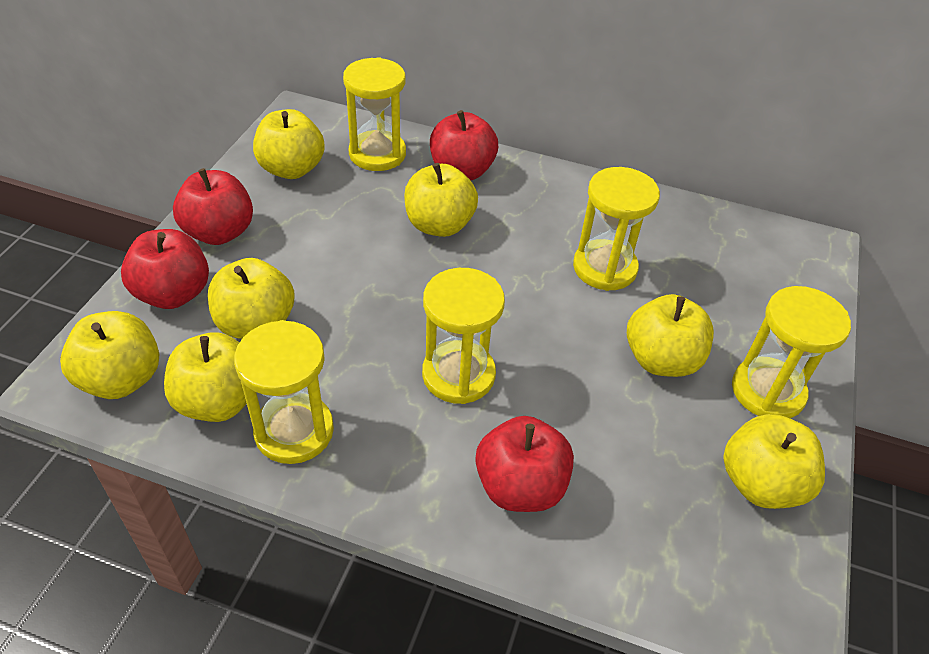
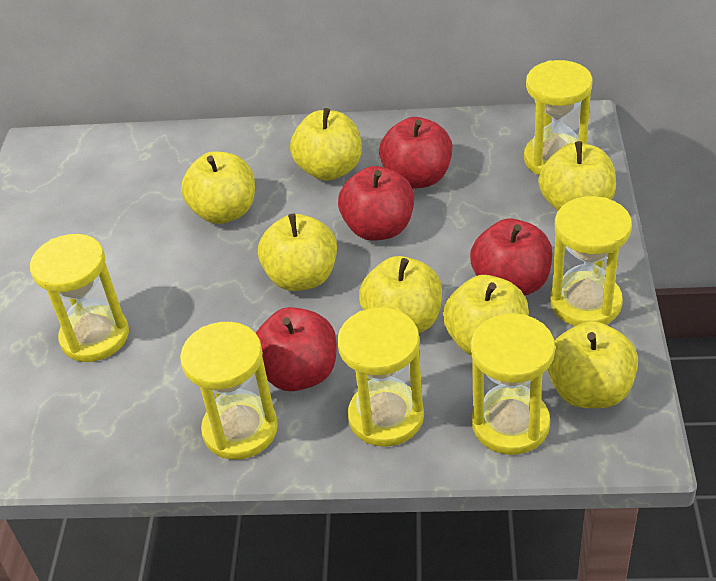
yellow hourglass: [234,320,334,464] [343,57,406,171] [422,268,505,404] [573,167,660,291] [732,286,851,419] = 5 -> [30,234,129,362] [180,322,278,460] [337,307,424,447] [471,313,555,455] [524,60,593,175] [550,196,632,326] = 6

